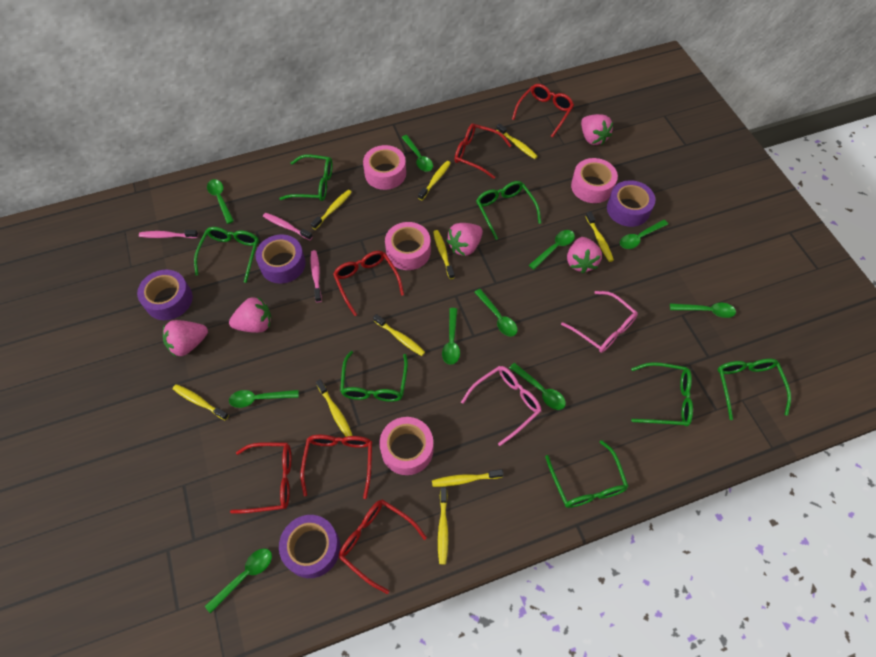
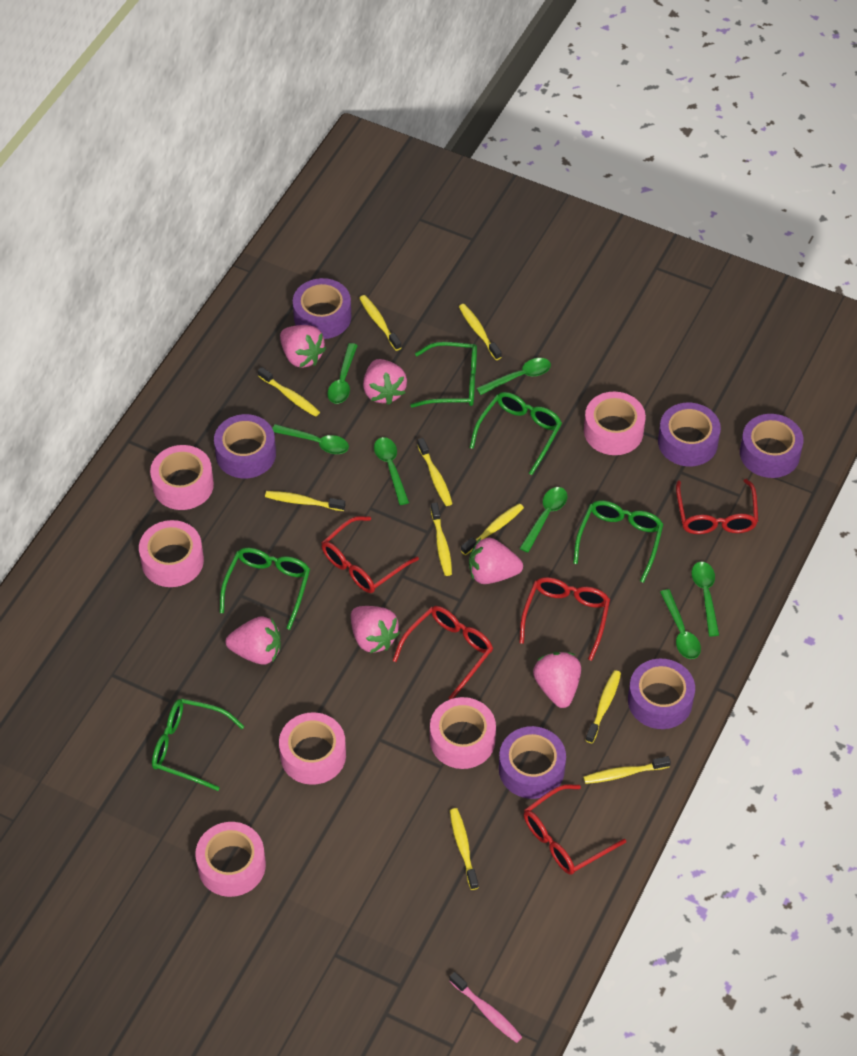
green glasses: [194,227,259,283] [279,155,333,201] [340,351,408,402] [476,181,541,240] [545,440,629,508] [631,362,693,426] [718,359,791,420] = 7 -> [152,698,244,791] [220,548,310,630] [410,342,477,408] [470,392,562,475] [573,501,663,583] = 5
green spoon: [205,548,272,613] [207,179,234,224] [229,390,299,408] [401,135,433,172] [442,308,460,365] [474,289,517,336] [509,363,566,410] [529,230,575,270] [620,220,668,249] [670,303,736,318] = 10 -> [272,424,349,454] [327,343,358,404] [374,437,409,505] [477,358,551,395] [520,487,567,552] [660,589,701,659] [692,562,719,636] = 7
pink glasses: [461,366,541,446] [561,291,638,353] = 2 -> none = 0
pink strawberry: [163,320,208,357] [229,297,272,333] [446,223,483,256] [567,237,602,274] [581,114,613,145] = 5 -> [226,616,281,665] [280,325,326,368] [351,606,400,653] [363,359,407,405] [469,538,523,584] [533,652,581,708] = 6
pink tape: [363,145,406,190] [380,417,434,475] [385,222,431,270] [571,158,618,203] = 4 -> [139,520,204,587] [150,445,214,510] [195,822,266,897] [279,712,346,785] [430,697,496,769] [584,392,646,455] = 6
pink toothbrush: [139,230,198,238] [263,213,313,240] [310,250,322,302] = 3 -> [449,972,522,1043] = 1
purple tape: [137,270,193,320] [256,234,306,283] [279,515,340,578] [607,180,655,227] = 4 -> [214,414,276,478] [293,278,351,339] [499,726,566,799] [628,659,695,729] [658,403,721,466] [740,414,804,478] = 6
red glasses: [230,442,291,514] [300,435,372,499] [333,251,404,316] [339,499,427,594] [455,124,512,179] [512,84,574,138] = 6 -> [321,516,419,593] [393,606,493,699] [519,577,610,661] [524,784,626,875] [676,479,758,534] = 5

